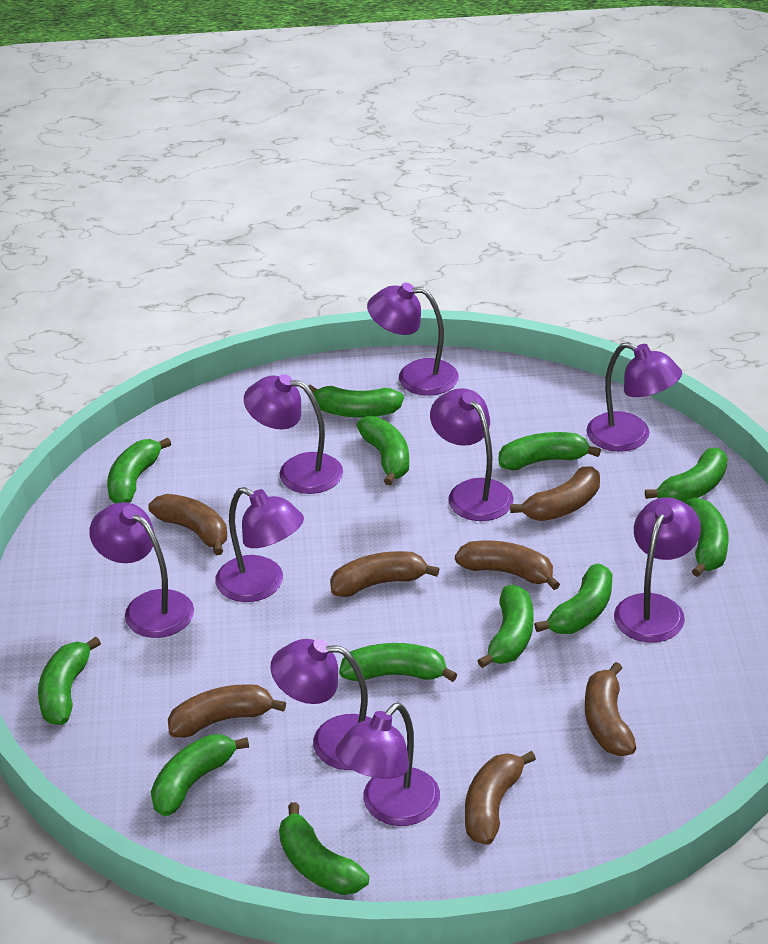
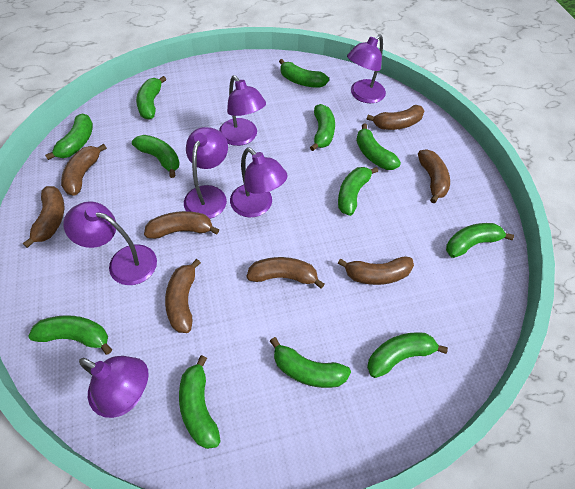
brown banana: [148,494,227,555] [168,684,286,738] [330,551,439,597] [455,541,560,590] [465,751,536,845] [510,466,600,521] [585,662,636,756] = 7 -> [23,186,64,248] [61,144,107,196] [144,211,219,239] [165,259,201,333] [247,257,325,289] [338,256,414,285] [366,105,425,130] [418,149,450,203] = 8
purple lamp: [89,502,194,638] [215,487,304,602] [244,374,343,494] [270,639,372,770] [335,703,440,826] [367,283,459,396] [430,388,514,521] [586,342,682,452] [614,497,701,643] = 9 -> [63,201,157,285] [79,356,149,418] [184,127,228,219] [219,75,266,146] [230,147,288,217] [347,34,386,103] = 6

